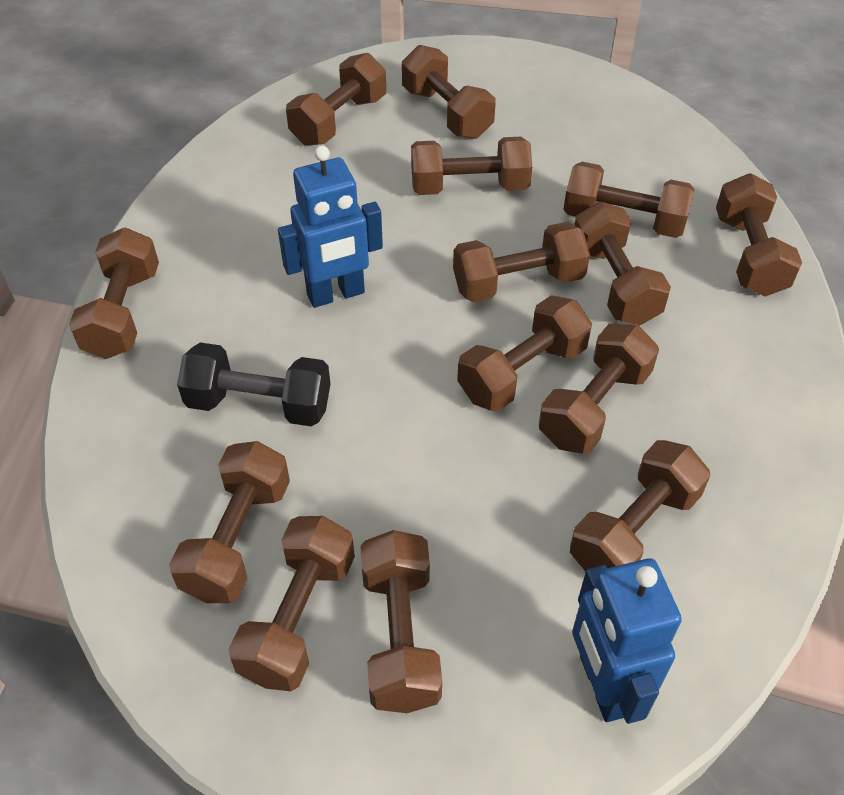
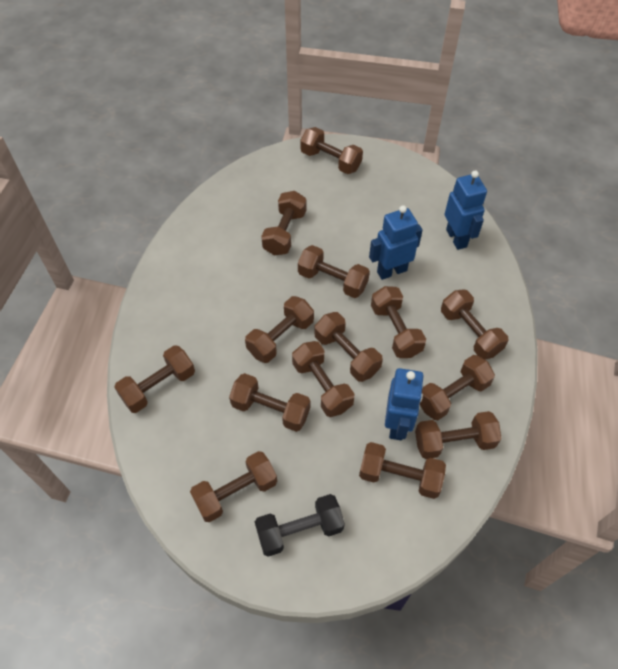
blue robot: [278,145,383,308] [572,558,682,724] = 2 -> [369,205,423,280] [385,368,424,440] [445,171,487,250] = 3

